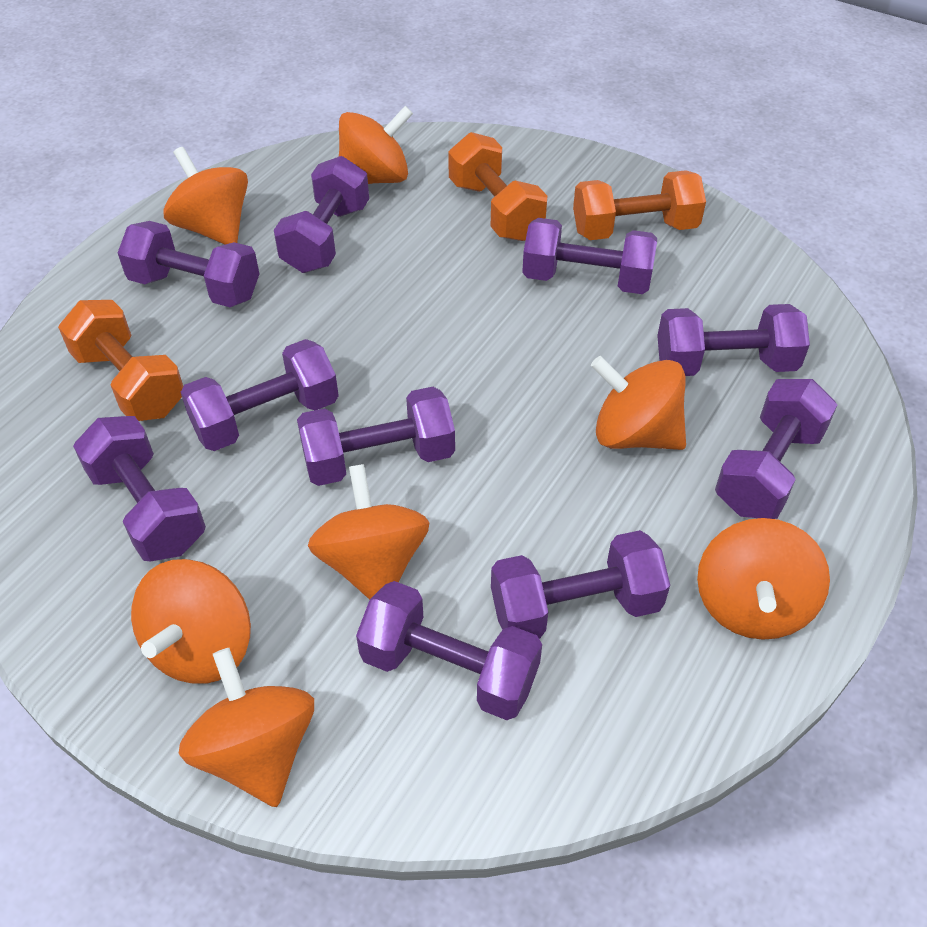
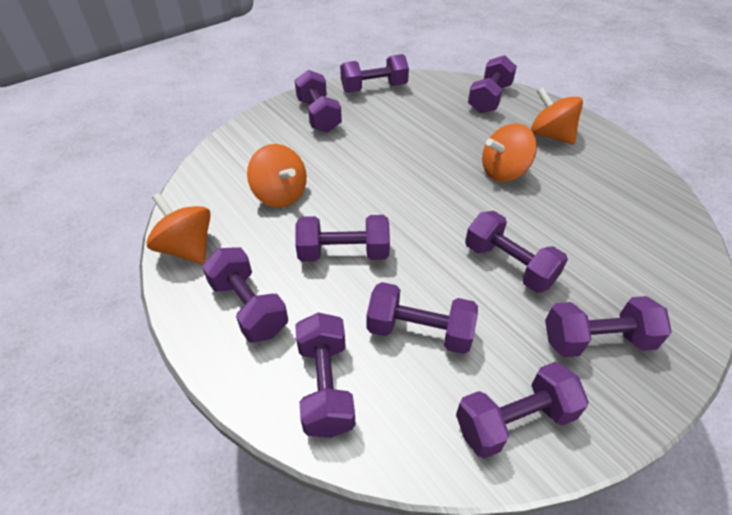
orange dumbbell: [58,300,184,421] [448,132,547,241] [573,170,706,240] = 3 -> none = 0
orange spinning top: [131,559,251,684] [163,147,248,245] [179,648,314,807] [308,464,430,600] [339,106,413,184] [591,356,686,450] [697,518,830,640] = 7 -> [146,193,211,264] [247,144,307,207] [482,123,537,182] [531,87,583,145] = 4

